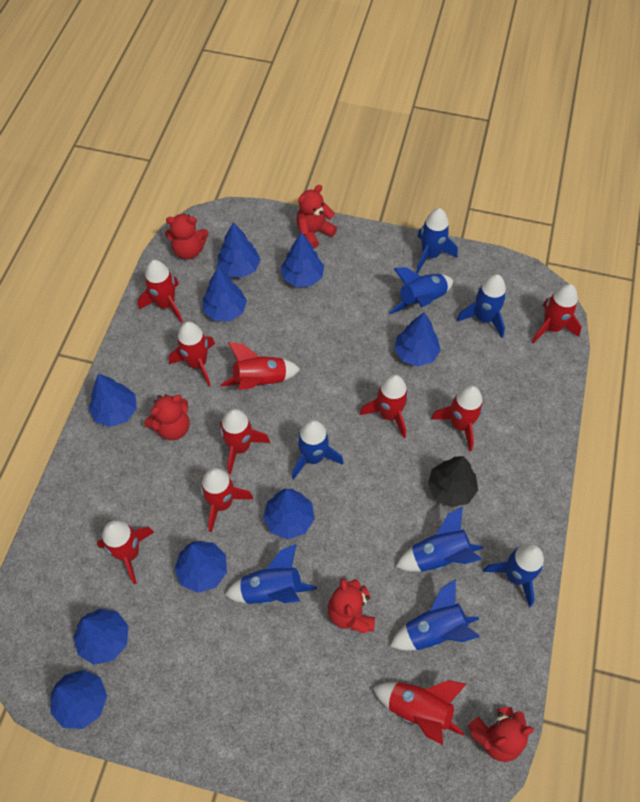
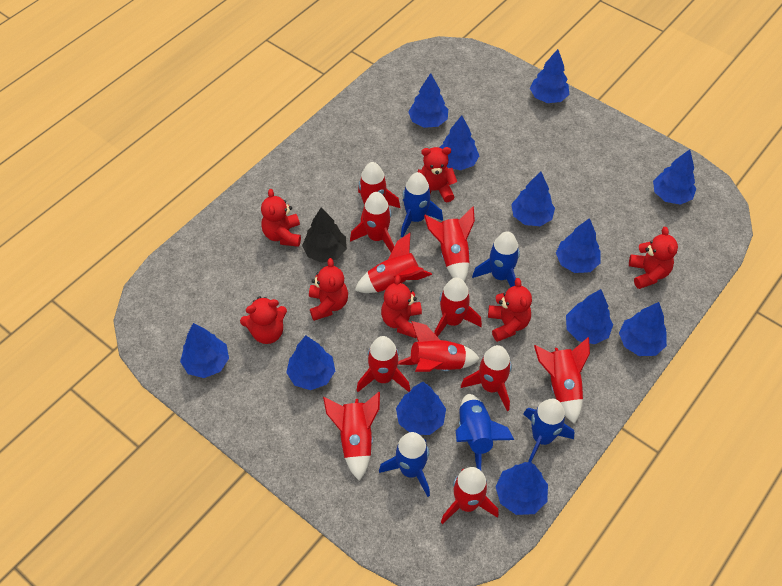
blue rocket: [225,544,317,605] [292,420,344,479] [389,267,453,314] [390,579,480,651] [396,506,483,572] [416,208,458,273] [457,274,506,338] [483,544,544,607] = 8 -> [379,432,430,497] [401,172,443,237] [456,394,514,471] [472,231,520,287] [524,399,574,462] = 5
blue tree: [50,670,107,729] [74,609,128,665] [89,374,137,427] [174,541,227,593] [202,267,247,321] [218,223,261,278] [263,489,314,539] [280,232,324,287] [394,312,441,367] = 9 -> [180,323,229,378] [286,336,335,390] [396,382,446,435] [408,73,448,128] [439,115,479,170] [495,462,548,515] [511,172,555,226] [530,49,569,103] [556,218,601,273] [566,289,613,344] [619,302,667,356] [653,149,696,205] = 12
red rocket: [97,520,154,584] [138,260,183,323] [169,322,215,387] [200,468,253,532] [220,342,300,390] [220,409,270,474] [360,375,409,438] [373,680,466,745] [431,385,483,451] [532,284,582,344] = 10 -> [323,392,380,481] [350,192,394,253] [354,233,432,293] [356,336,410,392] [358,162,400,222] [398,321,480,372] [424,207,475,281] [434,277,482,337] [441,467,499,524] [461,345,512,411] [534,337,590,424] = 11
red teddy bear: [144,394,190,440] [165,213,209,260] [296,185,337,249] [328,578,375,634] [467,707,534,762] = 5 -> [240,296,287,344] [261,189,301,247] [309,258,348,321] [381,275,422,338] [418,147,457,202] [488,278,532,342] [629,227,678,289] = 7

